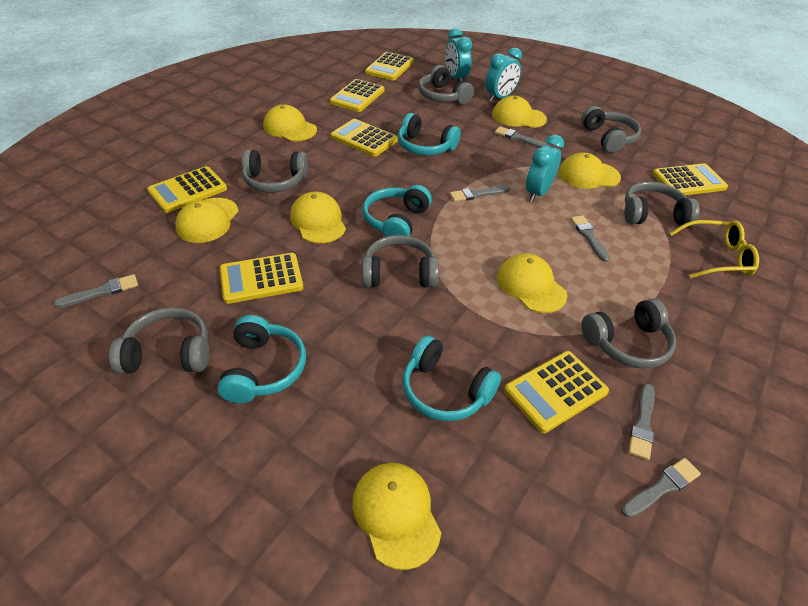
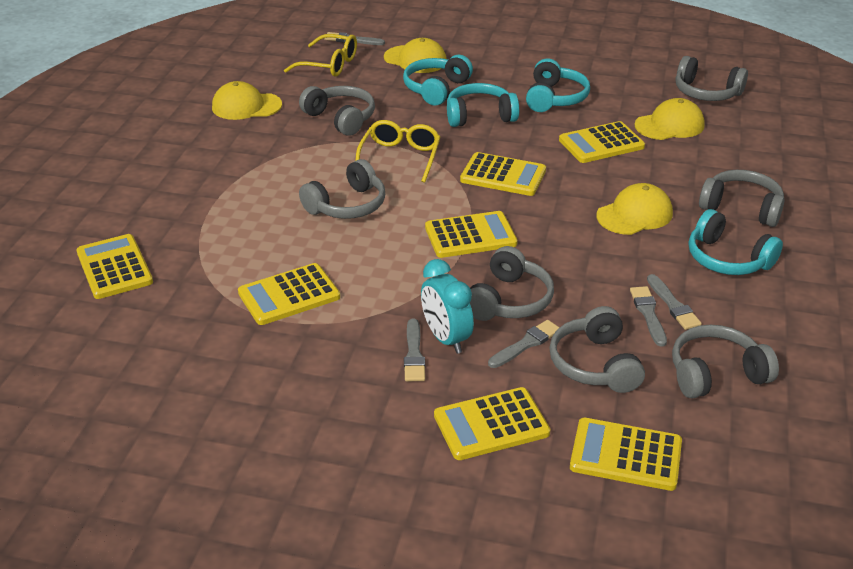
grey brush: [54,274,138,308] [450,185,510,202] [495,126,548,148] [571,215,610,262] [621,458,701,518] [628,384,655,460] = 6 -> [324,32,385,45] [404,319,425,382] [488,320,560,368] [630,286,667,347] [647,274,702,330] = 5
turquoise clock: [445,28,472,81] [485,48,522,102] [526,135,564,202] = 3 -> [421,259,474,354] = 1
yellow cap: [175,198,239,243] [263,104,317,142] [290,192,346,243] [352,463,441,570] [492,96,547,128] [497,253,567,313] [558,152,621,189] = 7 -> [212,81,282,120] [384,38,446,73] [597,183,673,235] [634,98,705,140] = 4
yellow glasses: [670,220,759,278] = 1 -> [284,34,357,77] [355,120,440,183] = 2

